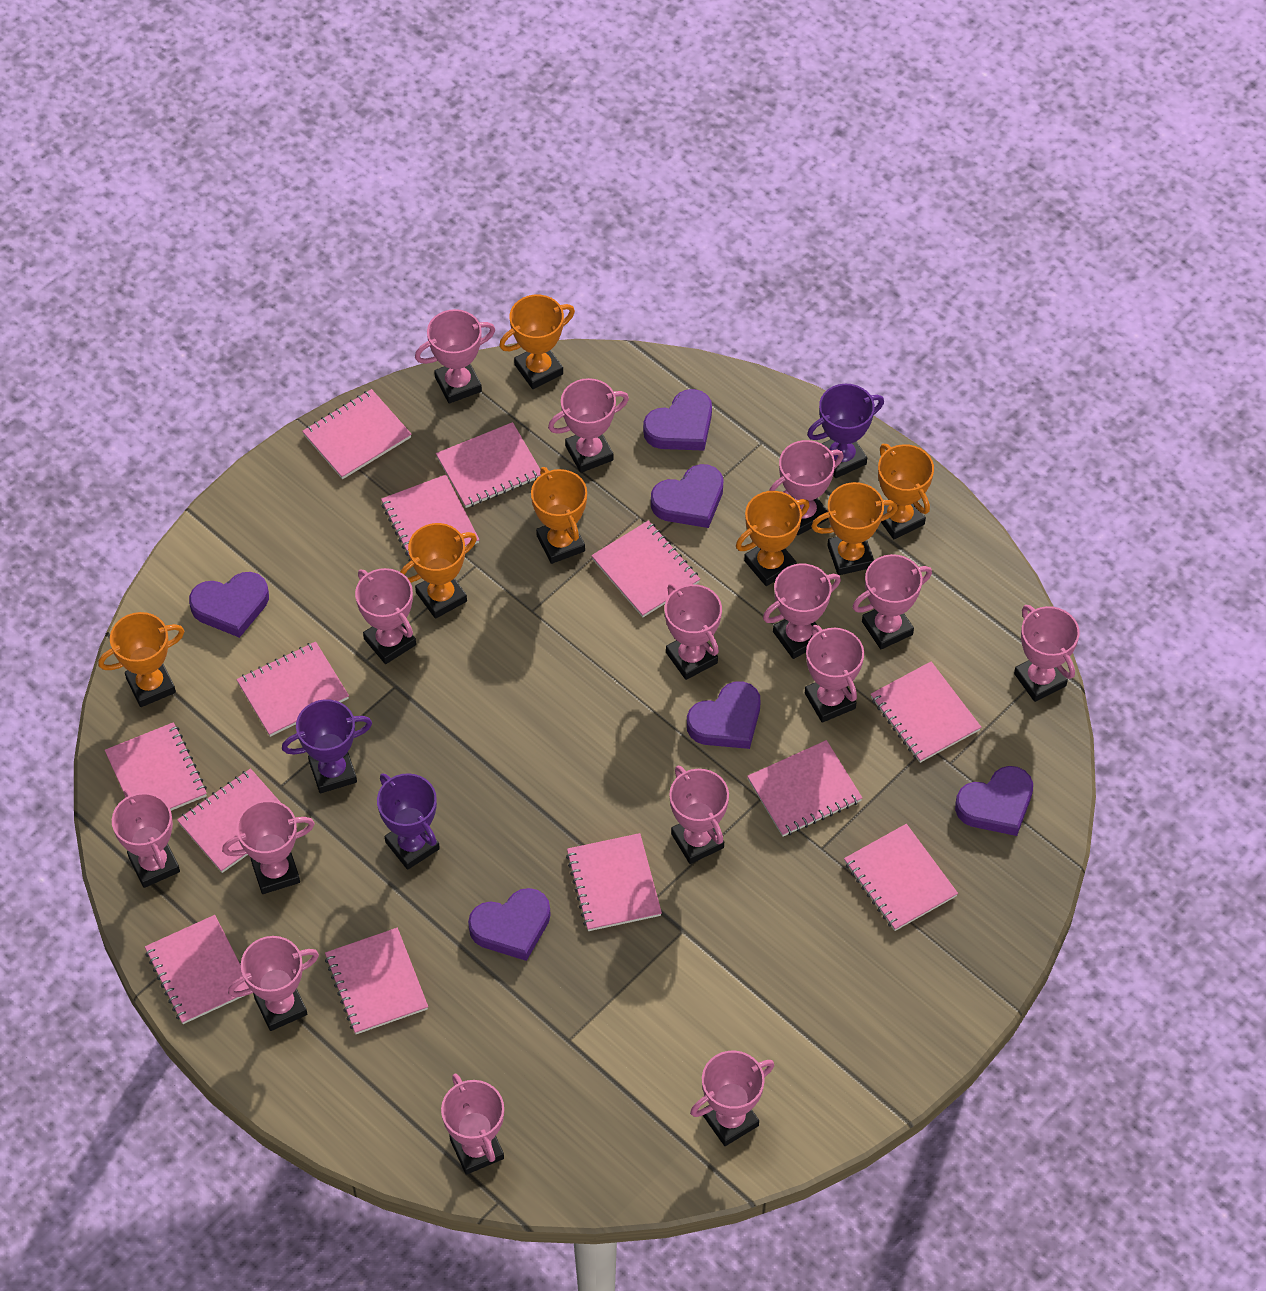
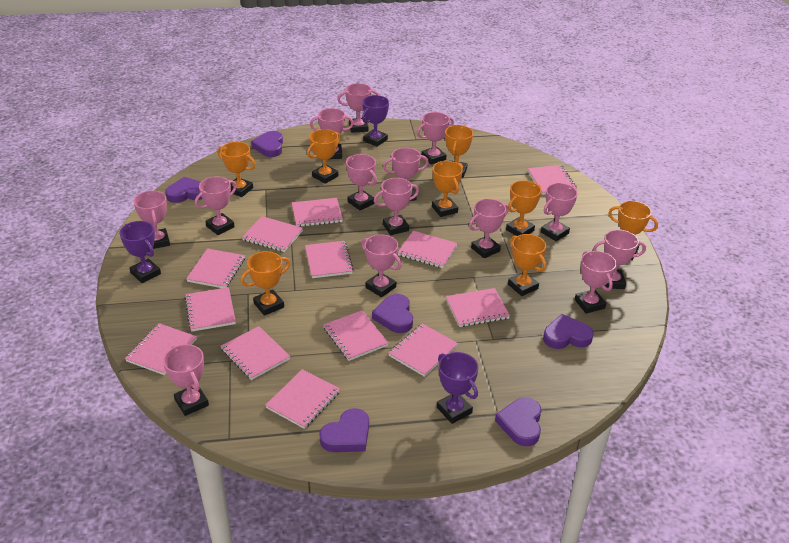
orange trophy: [98,612,184,707] [400,523,477,619] [499,295,575,389] [531,467,587,564] [736,491,809,586] [811,482,898,575] [878,444,934,539] = 7 -> [217,142,256,197] [241,251,290,316] [307,129,341,184] [432,161,463,217] [445,125,473,178] [506,180,542,236] [508,234,546,296] [608,201,658,260] = 8
pink trophy: [112,789,180,888] [222,800,315,894] [228,936,319,1031] [355,568,416,664] [415,309,495,404] [441,1074,504,1175] [548,378,629,473] [665,583,722,680] [669,766,729,864] [690,1051,774,1146] [763,564,841,659] [769,440,844,535] [805,625,864,723] [852,554,932,649] [1014,605,1080,702] = 15 -> [133,191,170,249] [163,344,209,416] [195,177,237,235] [310,108,354,159] [338,83,379,133] [346,154,377,210] [361,234,402,297] [374,178,419,235] [383,148,429,201] [417,112,454,165] [469,199,509,258] [541,183,578,241] [575,251,617,314] [593,230,646,289] = 14

